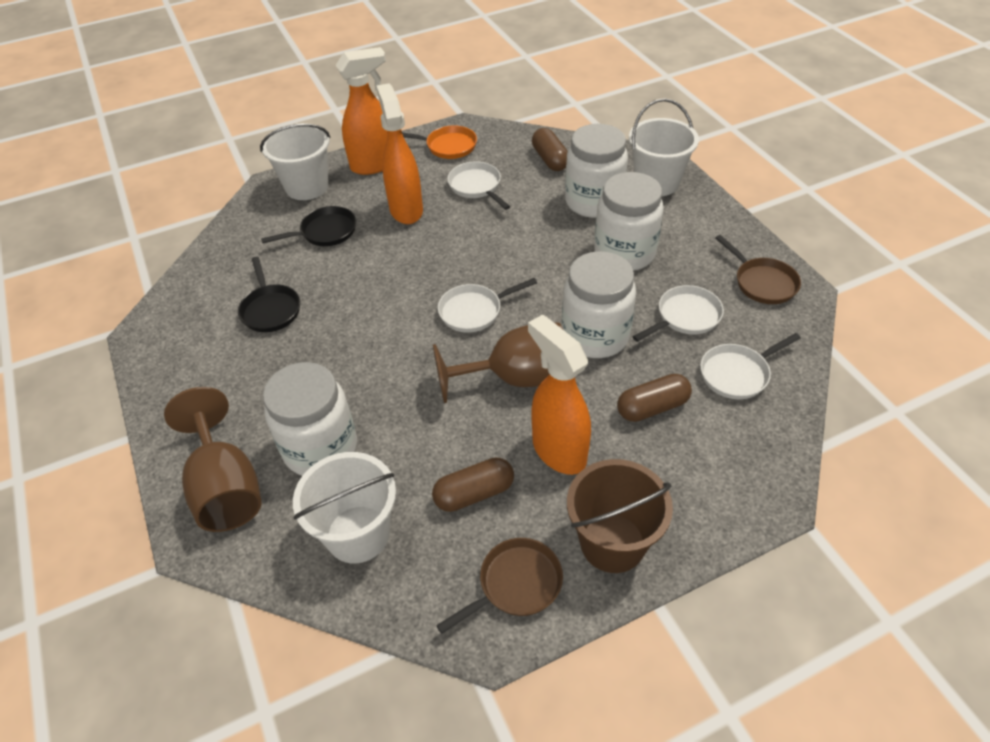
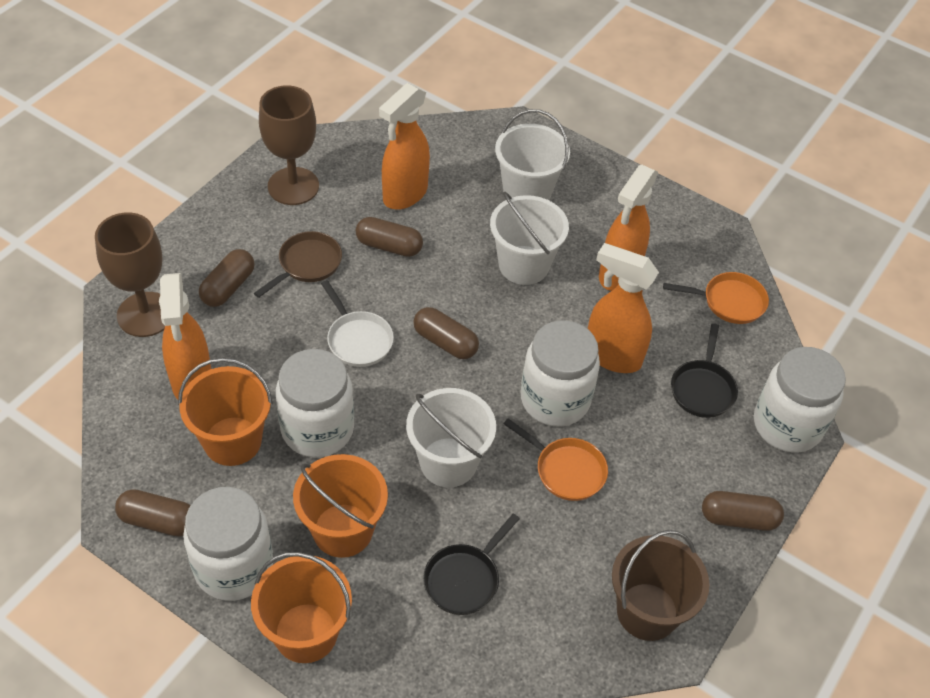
brown capsule: [432,457,514,512] [532,128,568,171] [617,374,692,422] = 3 -> [115,489,191,536] [199,249,255,307] [356,217,423,257] [413,307,479,359] [702,491,784,531] = 5
brown pan: [436,538,563,634] [715,235,801,304] = 2 -> [254,231,342,298] = 1
orange bucket: none = 0 -> [178,358,273,466] [251,552,352,663] [293,454,388,558] = 3
orange pan: [402,126,477,159] = 1 -> [504,418,608,501] [663,272,769,324] = 2
orange spray bottle: [336,47,387,175] [376,83,423,224] [528,315,591,475] = 3 -> [159,273,211,400] [379,83,430,210] [588,243,659,373] [599,164,658,291] = 4
white pan: [438,278,537,333] [447,162,510,210] [633,285,724,342] [700,333,801,399] = 4 -> [321,280,394,367] = 1

